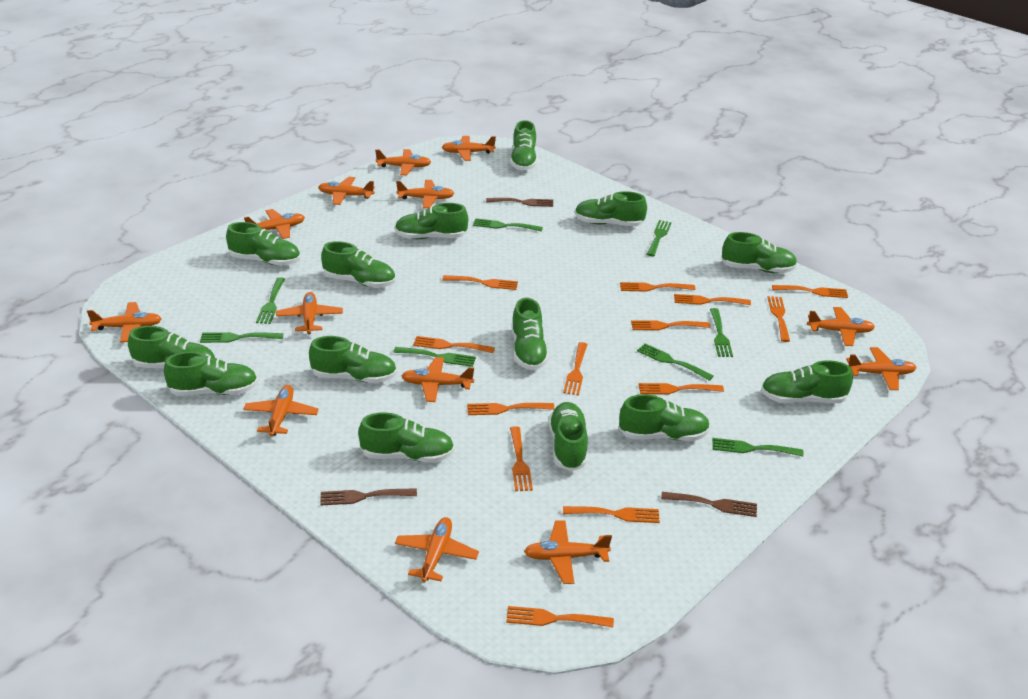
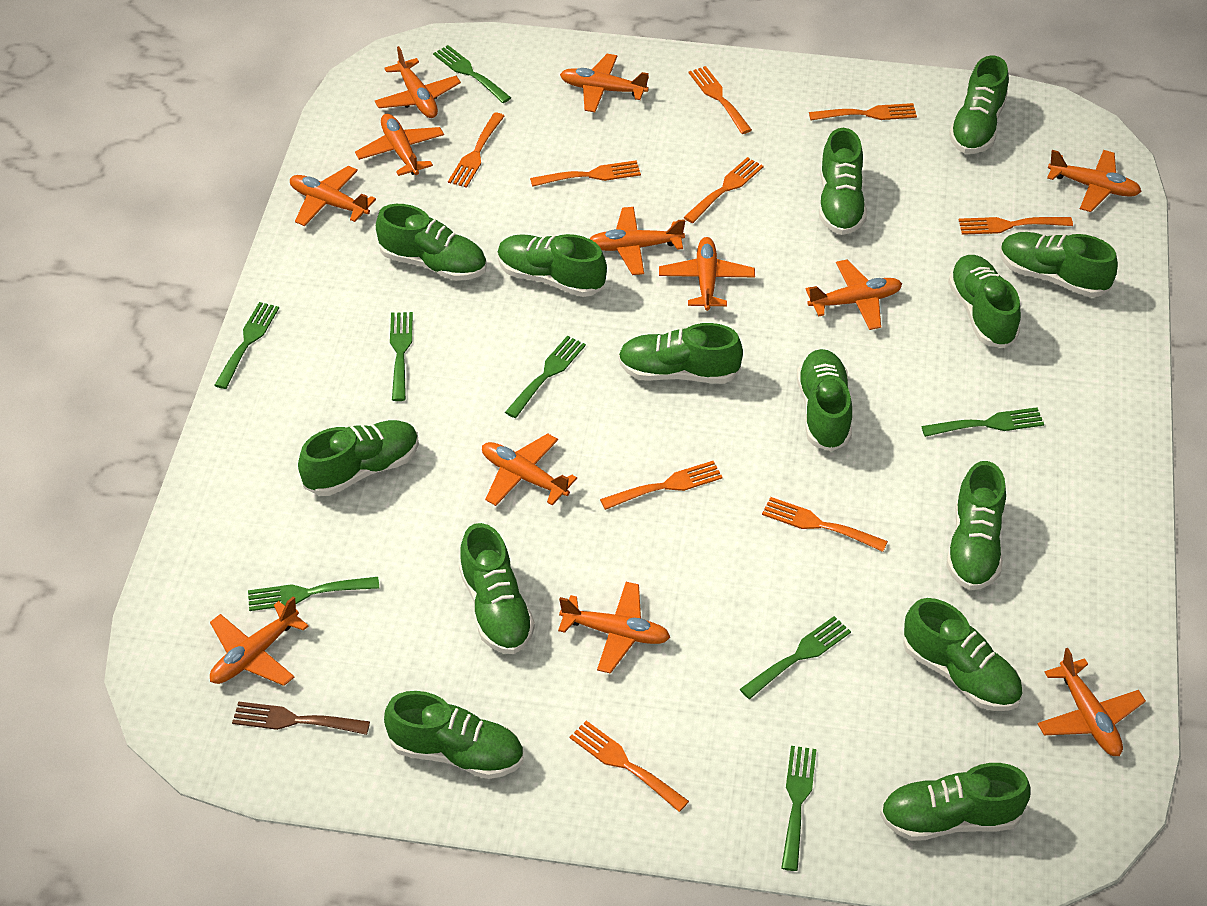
brown fork: [320,488,417,505] [486,198,553,207] [661,492,757,517] = 3 -> [232,701,370,735] = 1
orange fork: [413,336,495,353] [442,275,518,290] [467,403,554,415] [506,606,614,627] [510,426,533,491] [563,342,588,395] [563,506,660,523] [620,282,695,292] [631,320,710,330] [638,383,724,394] [674,294,751,305] [767,296,790,342] [772,285,848,298] = 13 -> [448,113,505,188] [530,160,641,187] [570,721,689,812] [600,461,723,510] [684,157,764,223] [688,66,752,134] [762,497,888,552] [809,103,917,120] [959,217,1073,235] = 9
orange plane: [87,302,162,342] [243,385,319,436] [244,209,305,239] [276,292,343,334] [318,177,375,205] [375,149,431,175] [395,517,479,582] [396,180,455,208] [402,357,474,402] [442,136,496,161] [524,520,612,584] [807,307,875,346] [846,347,917,390] = 13 -> [210,596,309,686] [290,166,376,226] [355,114,444,176] [375,46,461,118] [482,433,577,506] [558,582,670,674] [560,54,649,112] [590,207,685,275] [659,237,755,311] [805,260,902,330] [1037,648,1146,756] [1047,150,1142,212] = 12

